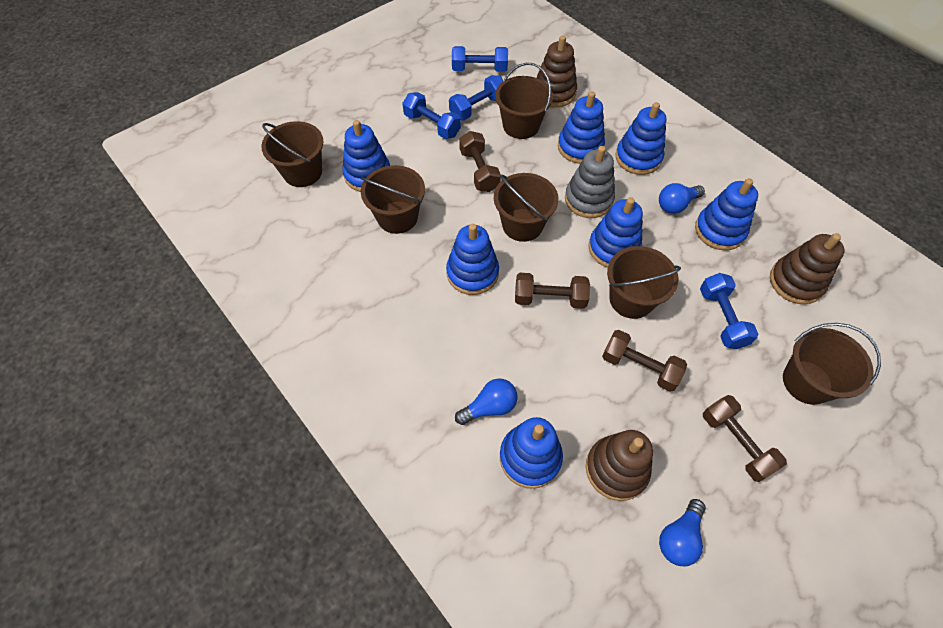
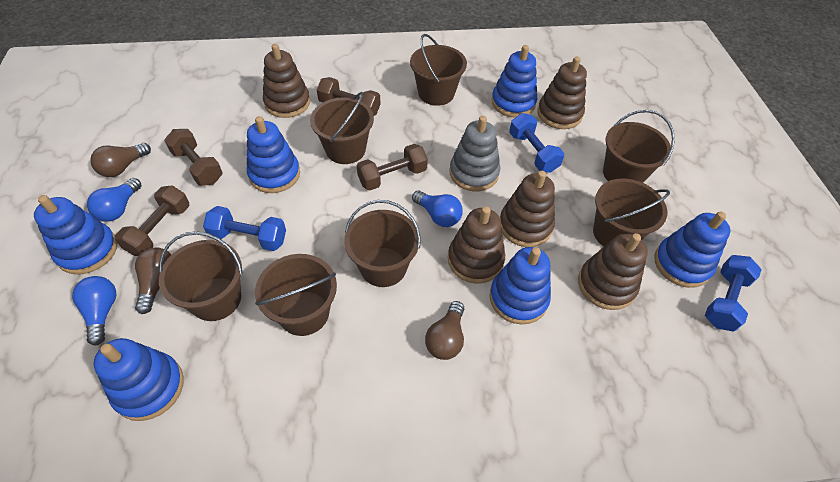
blue dumbbell: [402,92,461,139] [449,75,503,120] [452,46,508,72] [700,273,758,349] = 4 -> [203,206,286,251] [509,113,564,173] [705,255,762,332] = 3
blue stacking toy: [342,120,390,192] [446,224,499,295] [500,417,563,489] [558,91,605,164] [589,197,643,268] [616,102,666,175] [695,178,758,250] = 7 -> [34,195,117,274] [93,338,184,421] [247,116,300,193] [490,247,551,324] [491,45,537,117] [654,211,731,288] = 6
brown bucket: [261,121,324,187] [360,165,425,234] [494,173,558,242] [495,63,553,139] [607,246,681,319] [783,323,881,405] = 6 -> [159,231,243,321] [255,254,337,336] [310,92,374,164] [344,200,421,287] [410,34,467,106] [593,178,670,247] [603,110,675,183] = 7
brown light bulb: none = 0 -> [90,143,151,177] [135,248,171,314] [425,301,464,360] = 3
brown stacking toy: [536,35,577,107] [586,430,653,501] [770,233,845,304] = 3 -> [263,44,310,118] [448,206,505,284] [500,171,555,247] [537,56,587,129] [578,233,648,310] = 5

